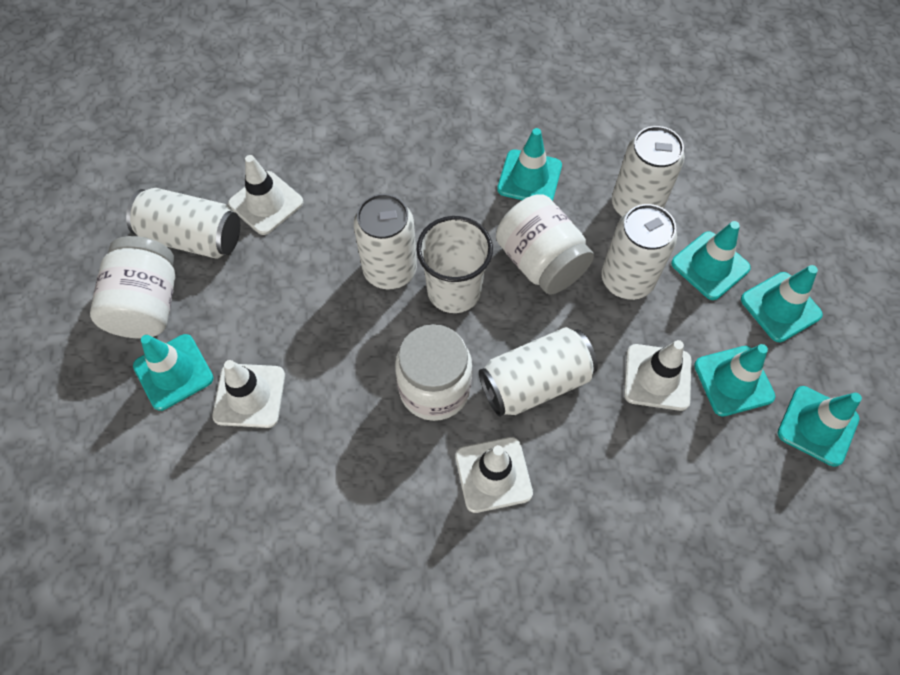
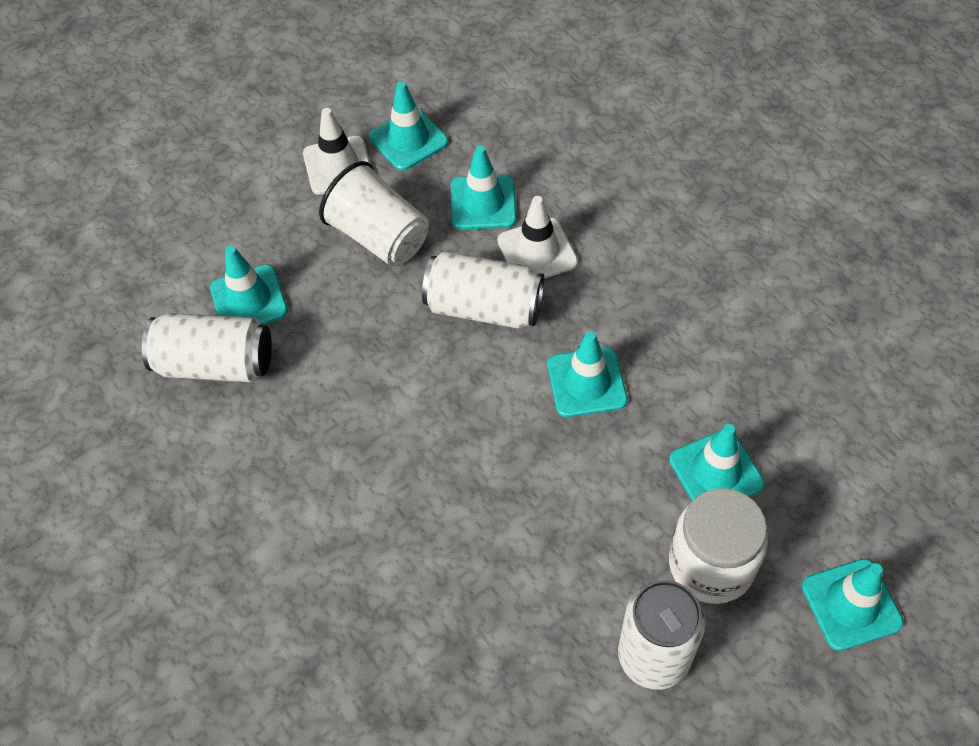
white can: [126,188,240,259] [354,194,417,289] [479,327,598,417] [601,204,677,300] [612,126,685,217] = 5 -> [142,313,272,382] [422,251,544,329] [618,580,706,690] = 3
white jar: [90,236,175,338] [395,324,472,421] [496,194,594,295] = 3 -> [669,488,768,604] = 1
white traffic cone: [212,360,285,428] [228,155,303,235] [455,437,533,513] [624,340,691,411] = 4 -> [303,108,370,195] [497,196,578,279] = 2

